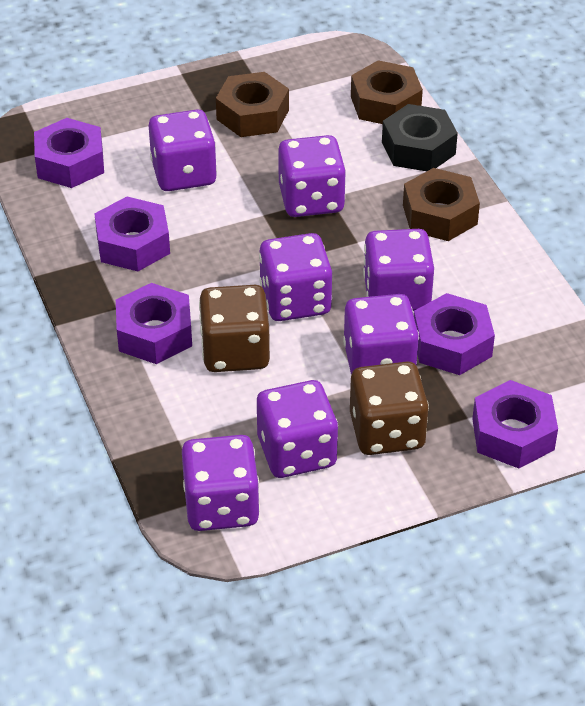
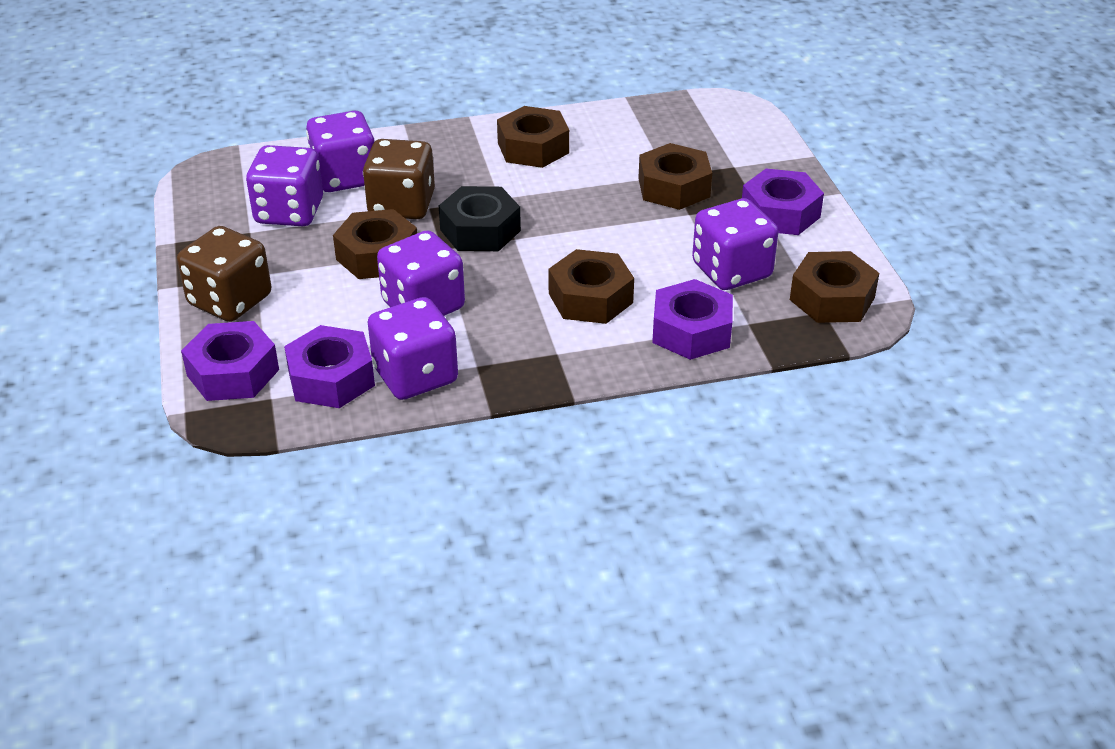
brown nut: [216,72,289,137] [351,60,423,124] [403,168,480,241] = 3 -> [333,209,417,279] [497,106,569,168] [548,249,634,324] [638,143,712,210] [790,251,879,323] = 5
purple dice: [149,109,217,191] [182,435,260,531] [257,380,338,478] [259,233,332,321] [278,135,346,217] [343,294,419,374] [363,229,434,311] = 7 -> [246,145,323,226] [306,111,375,192] [368,297,458,400] [377,230,465,316] [692,198,778,290] = 5
purple nut: [34,118,104,188] [94,197,170,271] [116,283,192,364] [414,293,495,375] [472,380,558,468] = 5 -> [181,321,279,401] [284,325,375,408] [652,279,733,360] [742,169,824,235] = 4

